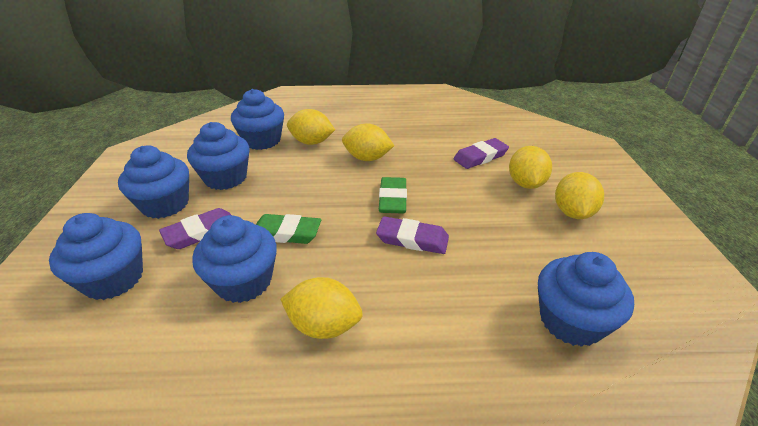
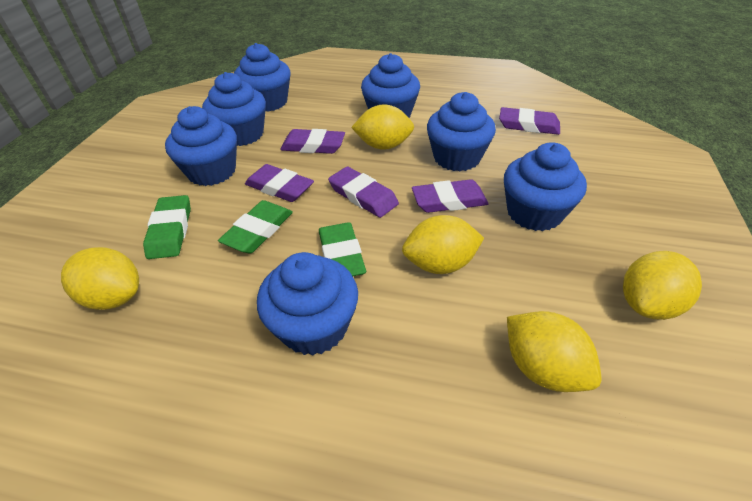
blue cupcake: [49,213,143,300] [118,145,189,219] [187,122,250,190] [192,215,277,303] [231,89,284,150] [538,252,634,347] = 6 -> [165,106,237,186] [202,72,266,146] [234,43,291,112] [257,252,358,356] [361,53,420,118] [427,92,496,172] [504,142,587,231] = 7
green eraser: [256,214,321,244] [379,177,407,214] = 2 -> [143,195,191,259] [218,200,293,253] [319,222,366,276] = 3
purple eraser: [159,208,231,249] [376,216,449,254] [453,138,509,169] = 3 -> [245,164,314,202] [280,129,345,154] [328,166,399,218] [412,179,489,213] [499,107,560,135] = 5

